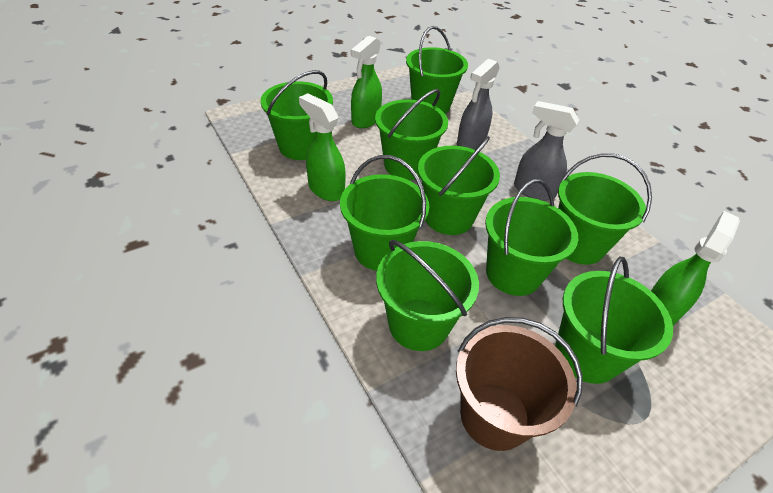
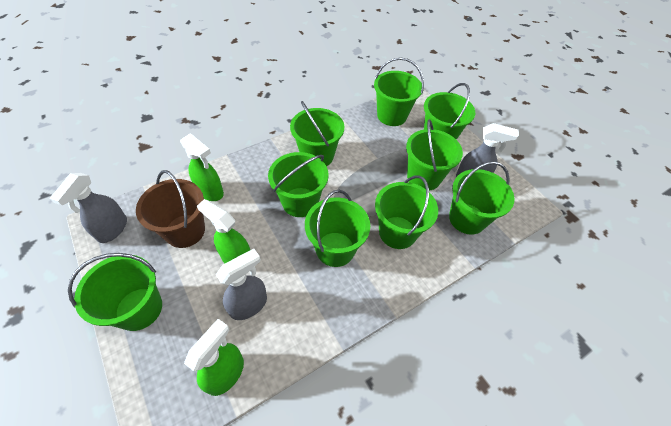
grey spray bottle: [457,59,500,150] [514,101,579,201] = 2 -> [50,173,127,243] [216,249,267,320] [456,123,519,177] = 3

